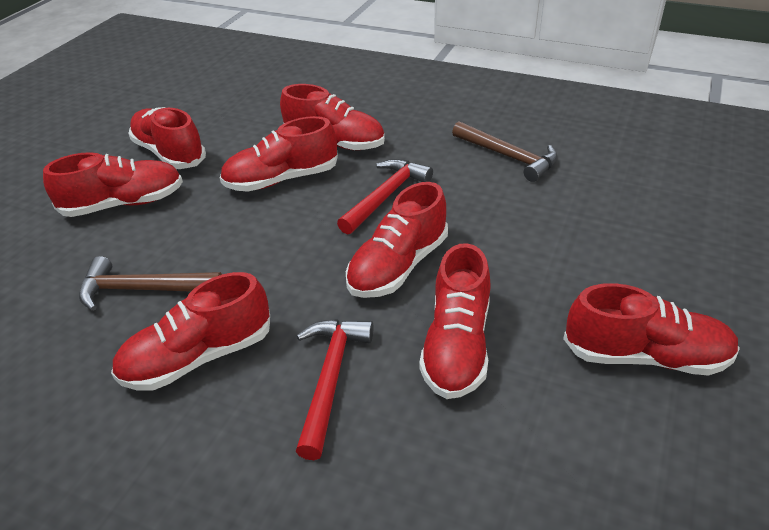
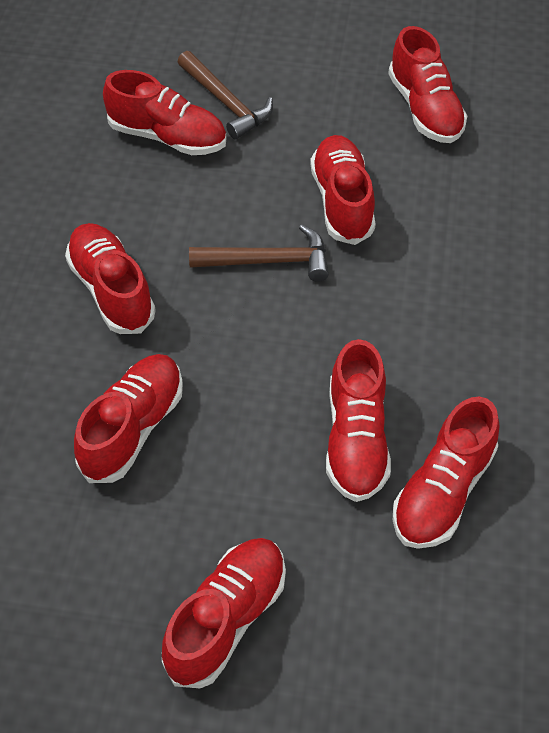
red hammer: [296,319,373,460] [337,159,433,234] = 2 -> none = 0

